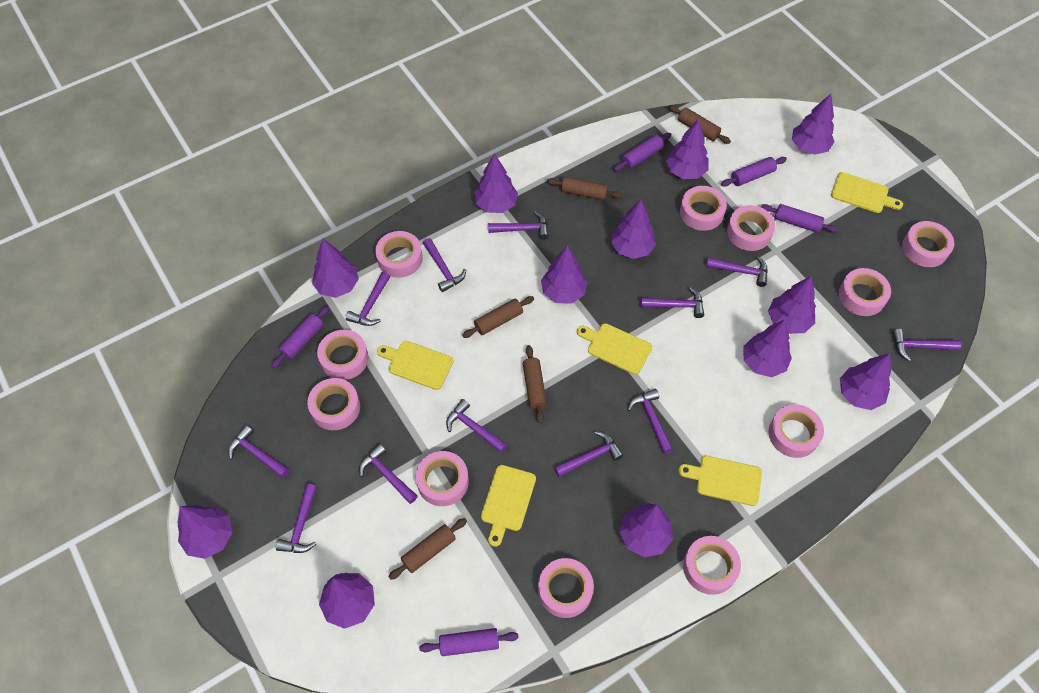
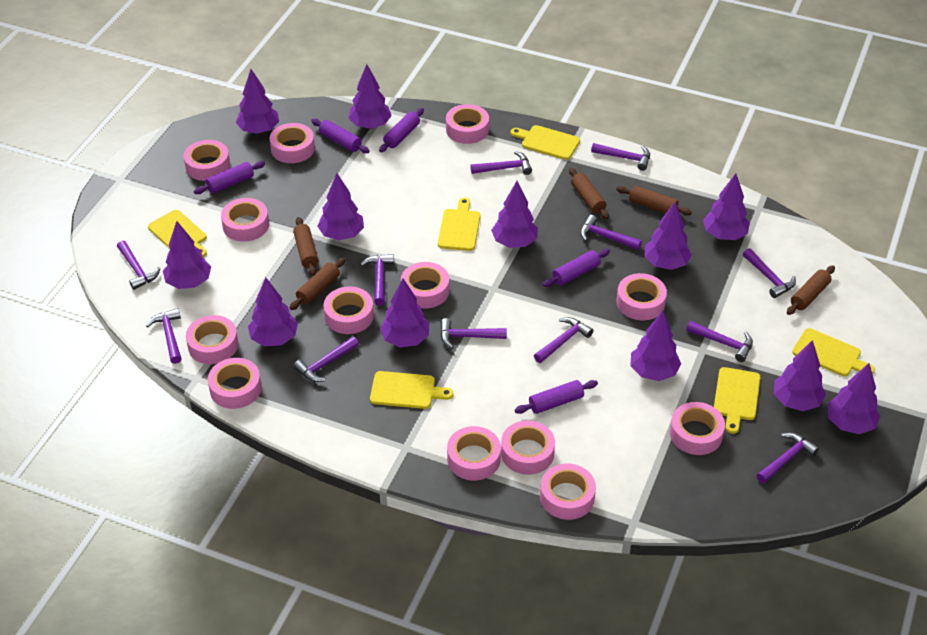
pink tape: [307,378,360,430] [317,330,369,380] [375,231,423,278] [416,451,469,506] [538,558,594,618] [680,186,727,231] [683,536,741,595] [727,205,775,251] [769,404,824,458] [839,268,891,316] [902,221,954,267] = 11 -> [183,140,230,181] [186,315,238,364] [208,358,262,409] [221,198,269,242] [269,123,315,163] [324,286,374,334] [401,262,449,308] [446,104,489,144] [447,426,501,481] [501,420,555,475] [540,464,596,520] [616,273,667,320] [670,402,725,455] = 13
yellow cutting board: [377,341,454,390] [481,465,536,547] [577,323,652,375] [678,456,762,506] [831,172,903,213] = 5 -> [148,210,207,257] [370,371,453,409] [438,198,480,251] [511,125,580,160] [714,367,761,434] [792,328,875,376] = 6

